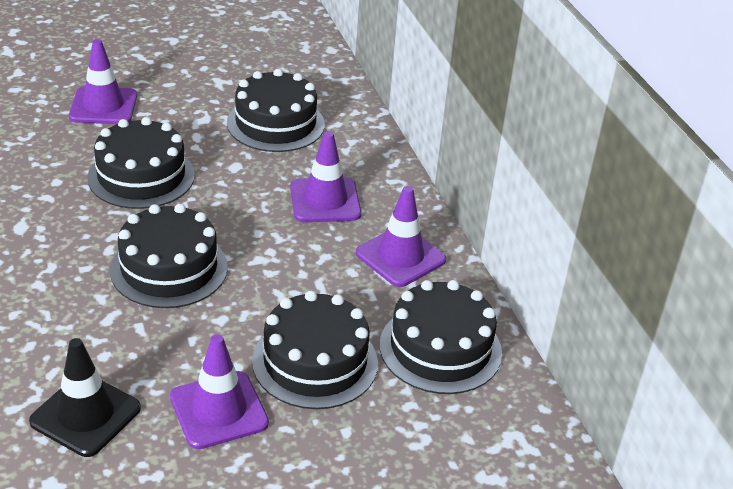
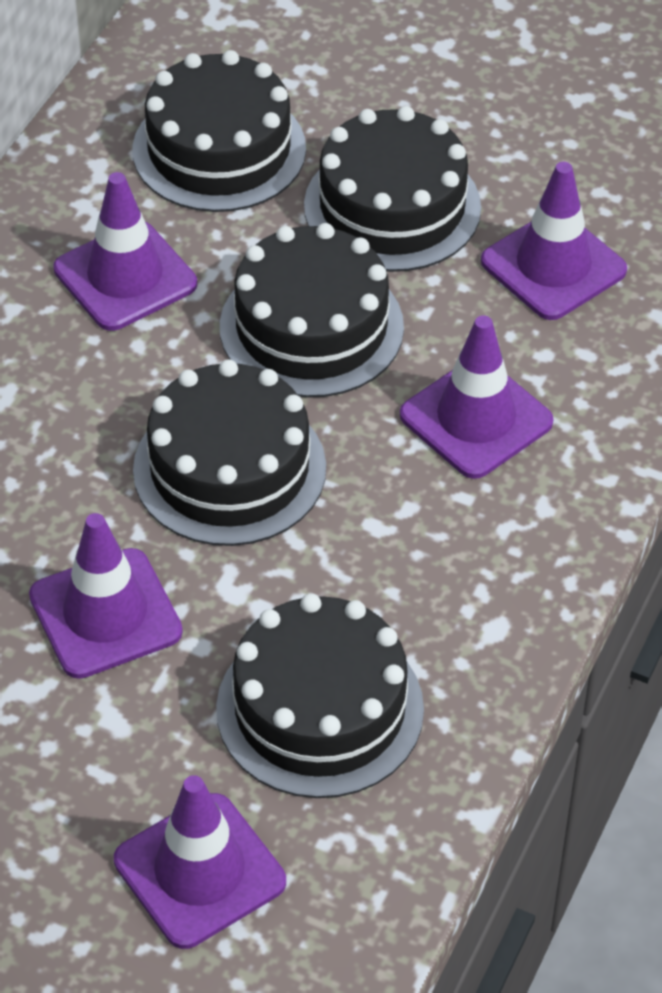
black traffic cone: [29,338,141,457] = 1 -> none = 0
purple traffic cone: [69,39,137,124] [170,334,269,449] [290,131,361,222] [356,186,446,287] = 4 -> [29,513,183,679] [53,172,197,331] [114,775,286,949] [400,315,553,479] [481,162,627,320] = 5

